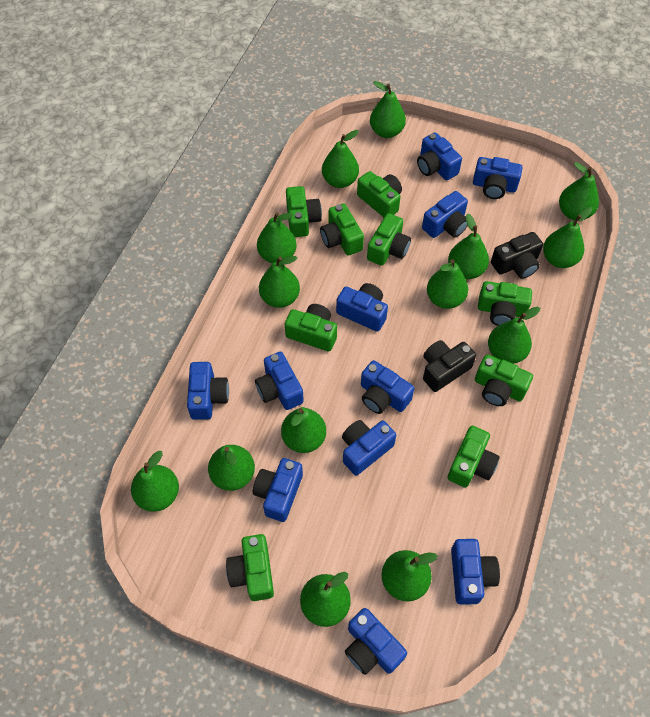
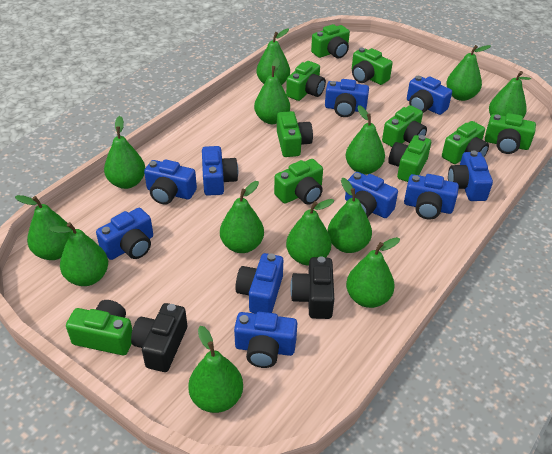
blue camera: [187,362,229,420] [253,458,303,522] [255,352,304,410] [336,283,388,332] [342,420,396,476] [345,608,407,675] [361,360,414,414] [417,132,462,180] [422,191,468,238] [451,539,500,605] [473,157,522,199] = 11 -> [96,208,153,260] [144,159,197,205] [202,146,238,196] [234,312,297,368] [235,253,283,314] [325,79,369,117] [345,172,398,218] [404,174,459,220] [407,76,452,115] [448,150,493,201] = 10
green camera: [226,534,274,601] [285,304,337,351] [286,186,322,237] [320,203,364,256] [357,171,402,217] [367,213,411,266] [447,426,500,488] [475,354,533,406] [478,281,532,326] = 9 -> [66,300,132,355] [274,159,323,205] [277,111,313,157] [286,61,326,101] [311,24,350,58] [352,48,393,85] [382,105,427,147] [388,135,431,182] [442,121,489,164] [485,113,536,154] = 10
green pear: [131,451,179,512] [208,445,255,491] [257,212,297,263] [259,256,300,308] [281,407,326,453] [300,572,351,627] [322,130,359,188] [370,81,406,138] [381,550,438,601] [427,259,468,309] [448,214,489,279] [488,307,540,364] [543,207,592,268] [559,162,599,220] = 14 -> [15,195,72,260] [49,222,108,286] [104,116,145,189] [188,326,243,413] [220,181,264,253] [254,58,290,124] [256,29,290,85] [286,199,334,266] [328,178,372,253] [346,105,385,175] [346,237,400,308] [446,45,491,101] [489,71,531,118] = 13

